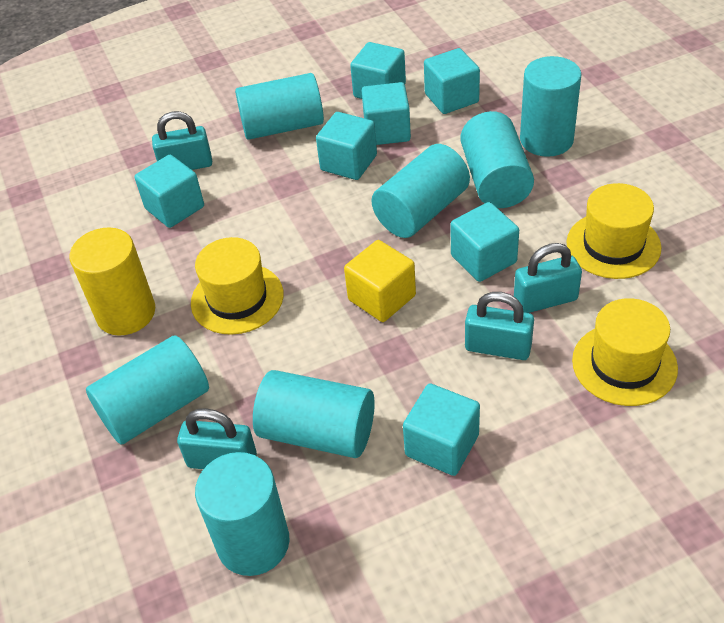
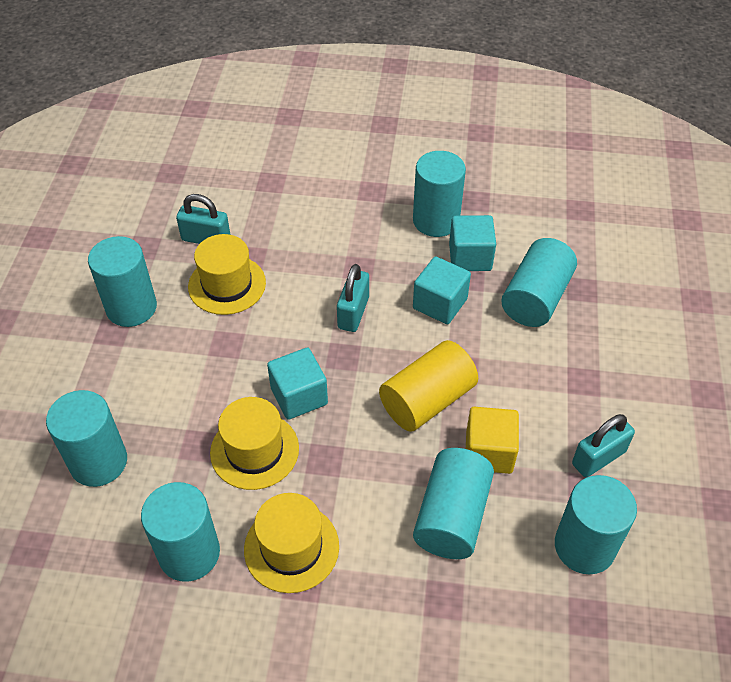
turquoise cube: [134,155,204,228] [316,112,377,180] [350,42,406,99] [361,82,411,145] [403,383,480,476] [424,48,480,114] [451,202,519,282] = 7 -> [267,347,328,420] [413,257,471,324] [449,215,496,271] = 3
turquoise padlock: [152,111,212,170] [177,408,257,469] [465,292,534,360] [514,243,582,313] = 4 -> [176,194,230,244] [337,264,369,332] [572,414,635,477] = 3

